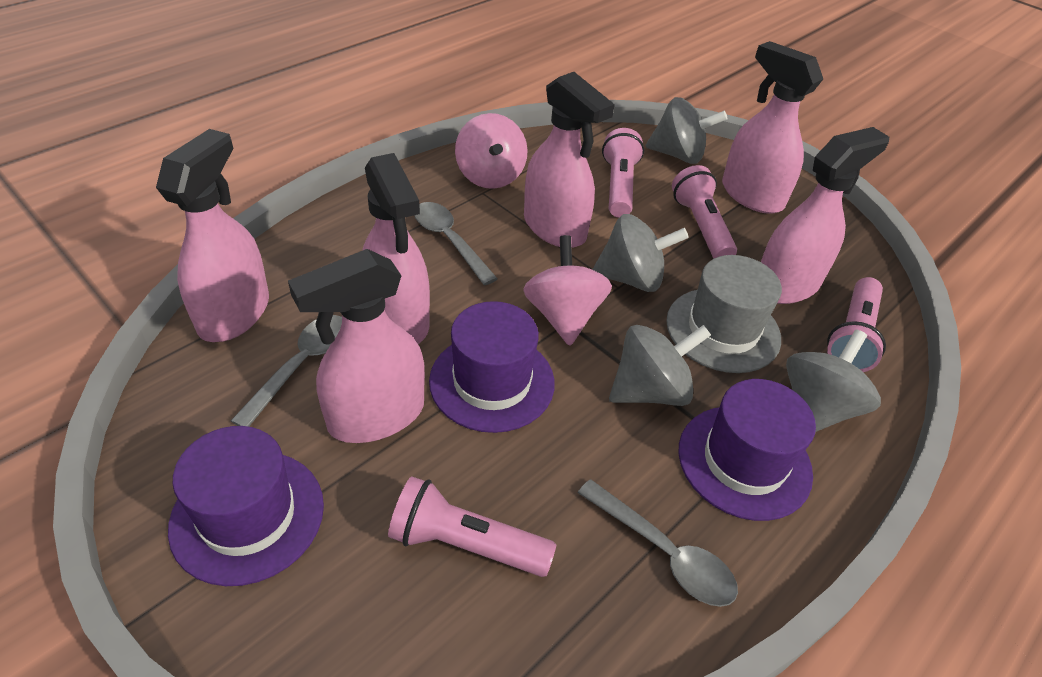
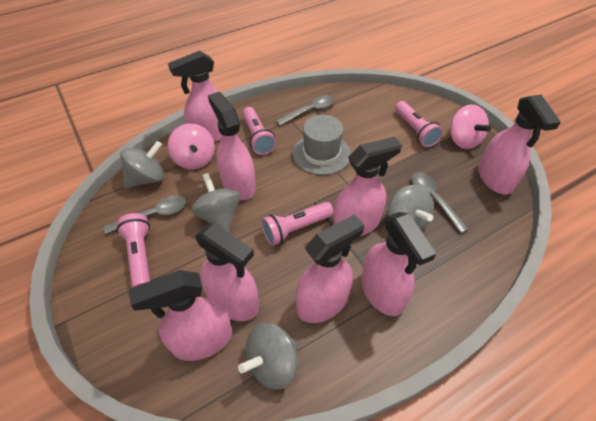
pink spray bottle: [156,129,269,342] [288,249,425,443] [362,153,430,344] [524,72,615,248] [722,41,823,214] [761,127,889,304] = 6 -> [129,270,232,361] [168,51,225,142] [195,223,259,321] [208,92,256,200] [295,215,364,323] [333,137,402,236] [361,212,436,316] [478,95,561,194] = 8
purple hat: [168,426,324,586] [429,301,555,433] [678,379,816,521] = 3 -> none = 0

